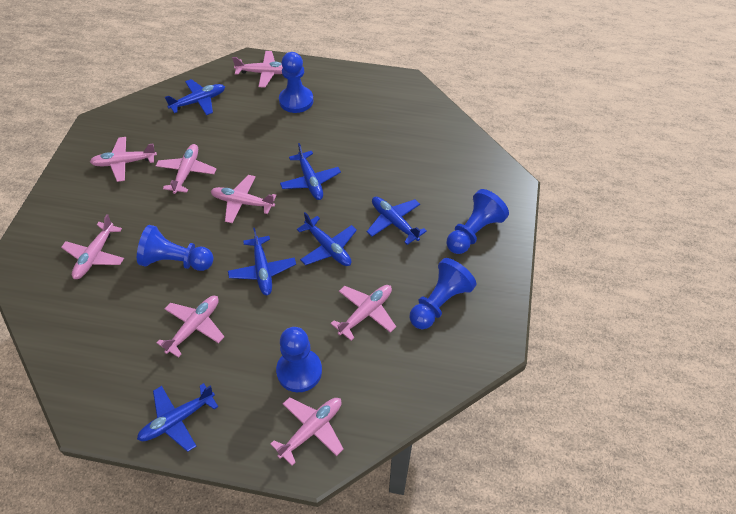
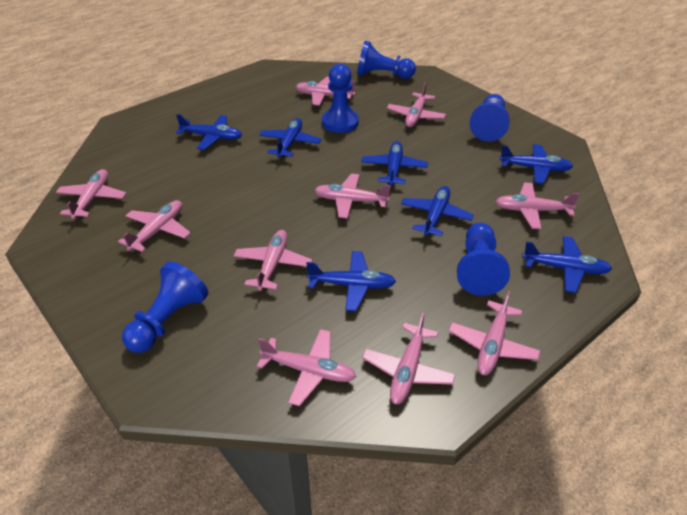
blue plane: [137,383,218,452] [165,79,225,115] [228,228,296,296] [280,143,341,200] [297,212,357,266] [367,197,427,245] = 6 -> [176,114,242,150] [259,118,321,158] [306,251,396,311] [361,141,428,186] [401,186,474,236] [499,144,573,184] [522,236,612,293] = 7
pink plane: [61,214,124,279] [90,137,157,182] [156,144,216,194] [157,296,224,358] [211,175,277,223] [232,51,283,87] [271,397,343,466] [330,285,396,341] = 8 -> [56,169,126,219] [118,200,190,252] [233,230,312,291] [257,329,356,406] [296,77,355,106] [314,174,391,219] [362,313,456,404] [387,82,446,127] [449,291,540,375] [495,183,579,229] = 10

